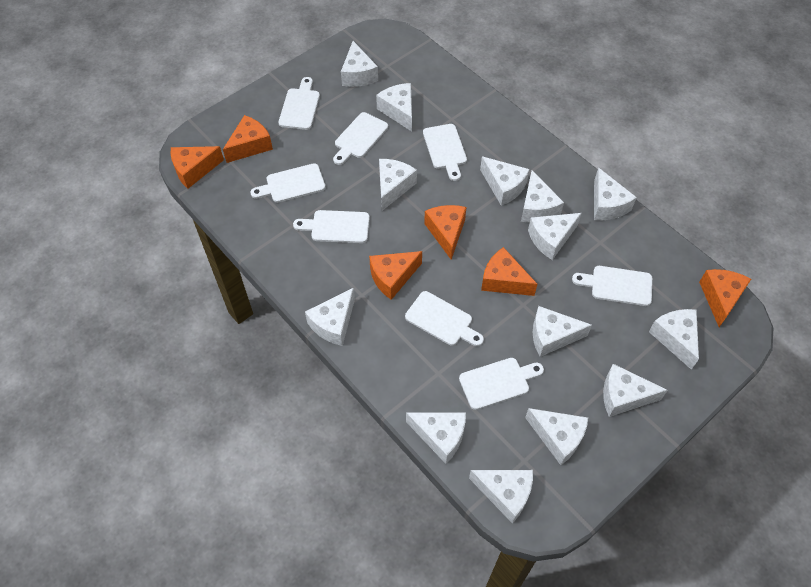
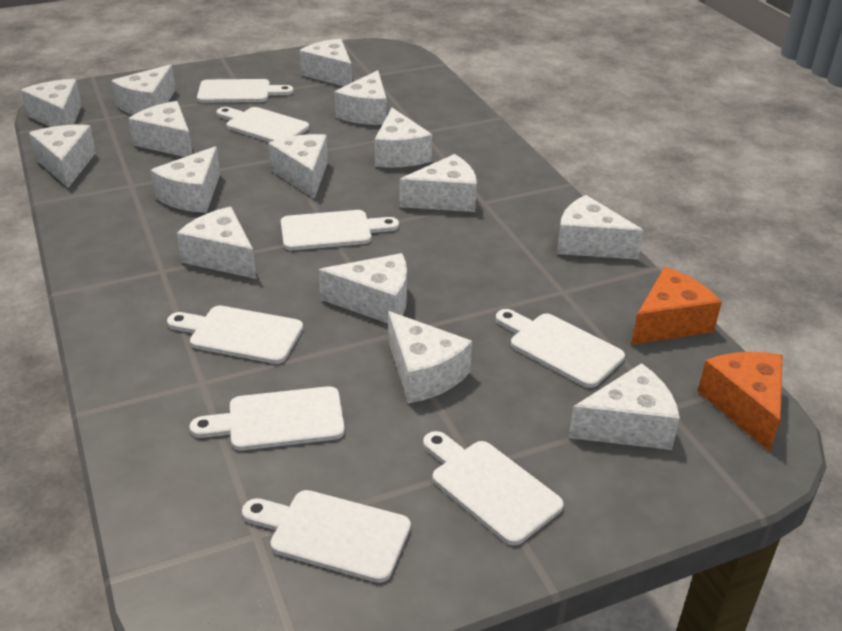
orange cheese: [171,146,224,189] [223,115,273,163] [369,251,422,300] [424,205,466,260] [481,247,537,296] [699,269,751,327] = 6 -> [631,267,722,345] [698,352,783,452] = 2
white cheese: [305,288,355,346] [341,41,378,87] [376,83,412,131] [379,159,417,211] [406,412,466,464] [469,470,533,524] [480,156,530,206] [521,170,564,223] [525,408,588,465] [528,213,582,260] [533,306,592,357] [594,168,637,220] [603,364,668,417] [649,309,699,370] = 14 -> [21,79,82,127] [29,124,96,188] [111,64,176,115] [128,101,192,157] [150,146,220,213] [177,207,256,279] [268,134,328,199] [299,39,352,86] [318,253,407,323] [334,70,387,125] [374,108,432,167] [388,311,472,403] [400,154,477,212] [557,195,644,259] [568,363,680,450] = 15

